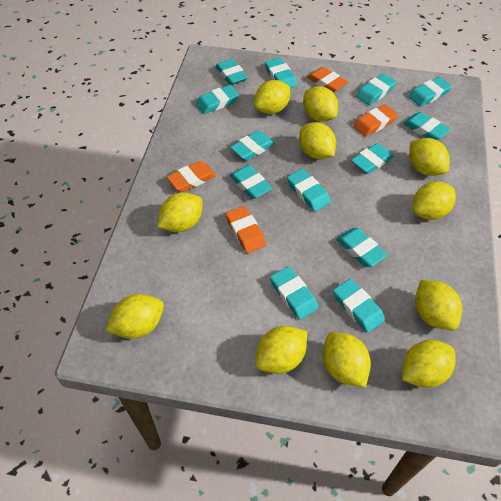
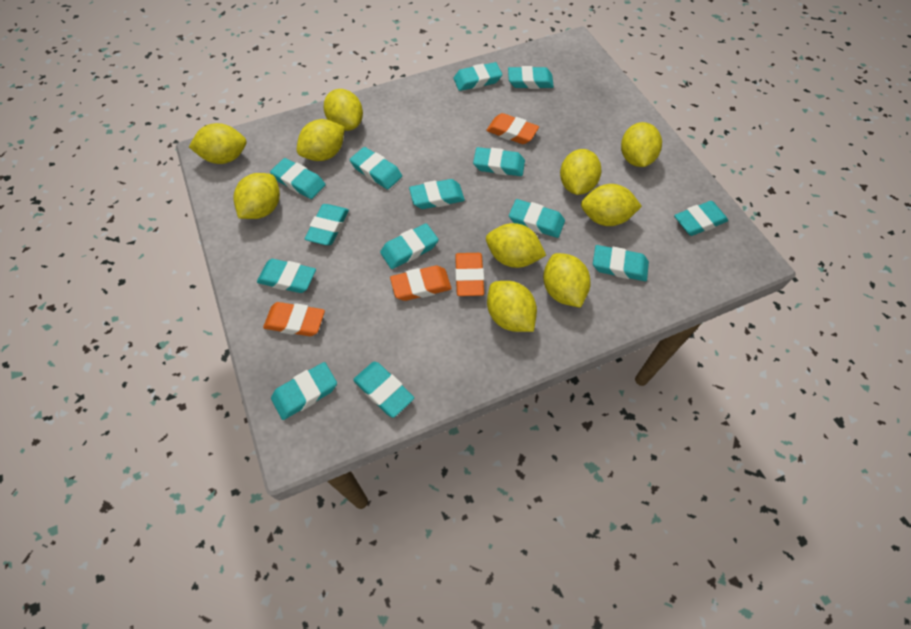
turquoise eraser: [196,85,239,114] [215,59,248,85] [230,131,275,161] [230,165,272,199] [265,57,297,88] [270,266,319,320] [287,169,331,212] [333,279,385,333] [336,228,388,267] [351,143,394,174] [356,73,396,105] [403,112,451,140] [408,77,452,106] = 13 -> [257,259,316,293] [270,158,326,199] [271,362,337,420] [305,204,349,245] [350,147,402,189] [353,362,414,418] [380,223,438,269] [409,179,465,209] [454,62,502,91] [473,147,525,176] [508,66,554,89] [509,199,565,238] [593,245,649,281] [674,201,728,236] = 14
yellow lemon: [106,294,164,339] [158,193,203,232] [254,80,290,114] [255,326,307,374] [299,122,336,159] [303,86,338,122] [322,332,371,388] [402,340,456,388] [409,138,449,176] [413,181,456,220] [415,280,462,330] = 11 -> [189,123,247,164] [233,173,280,219] [297,119,345,161] [324,89,363,131] [486,223,546,268] [487,281,537,332] [543,253,591,308] [560,149,601,195] [581,184,642,226] [621,122,662,167] = 10

